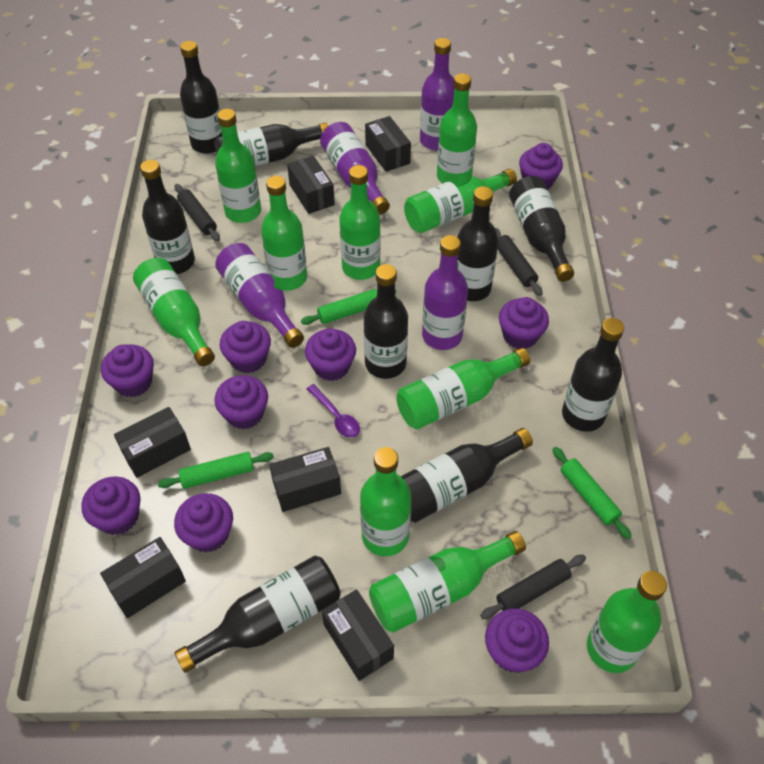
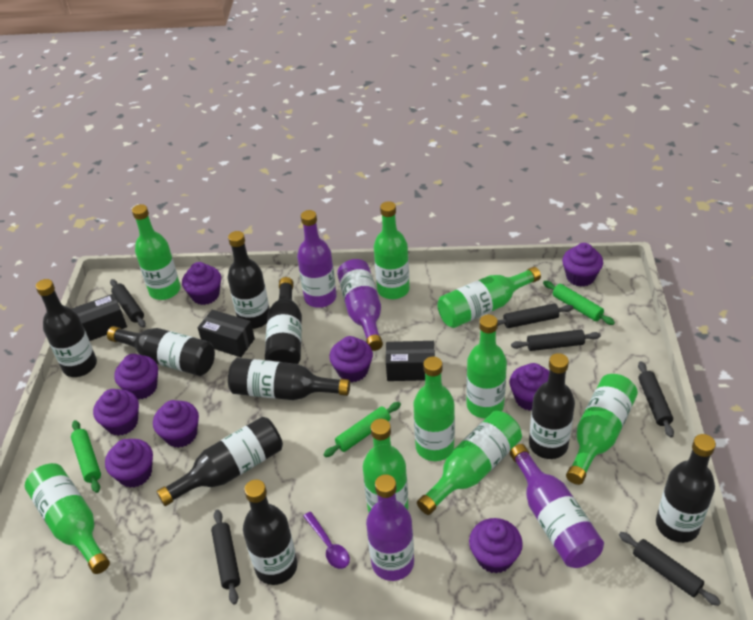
black box: [100,537,186,618] [114,407,191,478] [269,447,341,512] [287,155,335,214] [322,589,394,681] [365,116,411,172] = 6 -> [72,294,127,341] [198,310,255,357] [386,341,435,381] = 3
black rolling pin: [174,184,220,241] [480,555,586,619] [495,228,543,296] = 3 -> [110,279,146,328] [211,510,240,605] [498,304,573,328] [511,330,601,351] [619,532,721,606] [638,361,674,438] = 6
green bottle: [133,258,215,366] [215,109,261,223] [261,176,307,291] [339,165,381,280] [360,447,411,556] [369,531,526,633] [396,348,530,429] [404,169,517,233] [437,73,477,183] [587,571,667,673] = 10 -> [25,463,110,574] [132,204,180,300] [363,419,408,512] [374,201,410,299] [413,357,455,461] [417,411,522,515] [437,267,541,328] [466,315,507,418] [566,374,638,485] = 9

